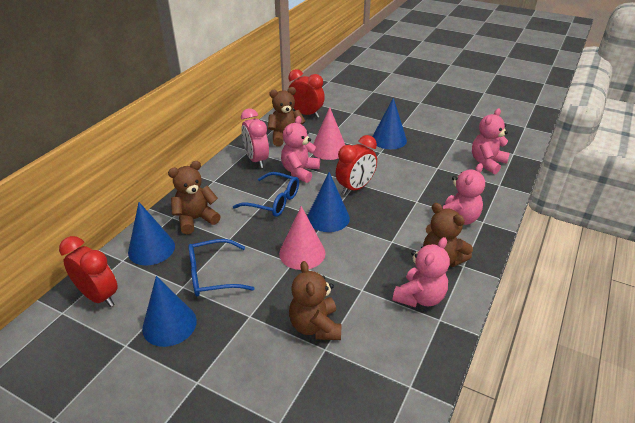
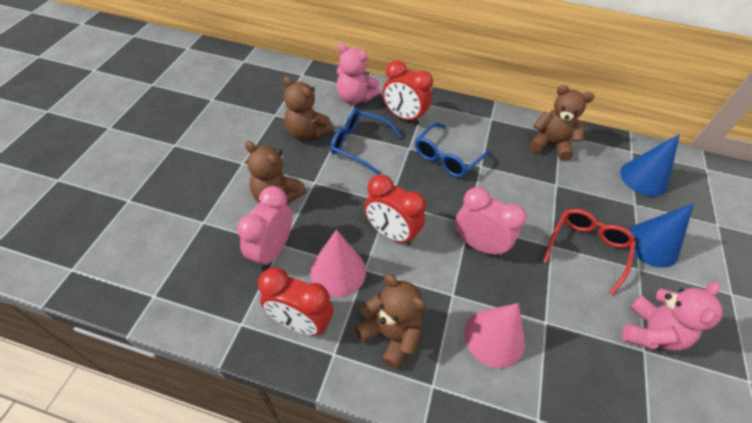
blue cone: [128,202,175,266] [142,276,197,347] [307,172,350,232] [372,98,407,149] = 4 -> [620,134,680,196] [628,203,694,268] = 2
pink clock: [241,109,269,168] = 1 -> [237,186,293,270] [455,187,527,257] = 2
pink teddy bear: [281,116,320,183] [393,237,450,307] [443,163,485,225] [472,108,510,174] = 4 -> [337,43,380,104] [622,281,722,351] = 2
red glasses: none = 0 -> [543,209,636,295] = 1

